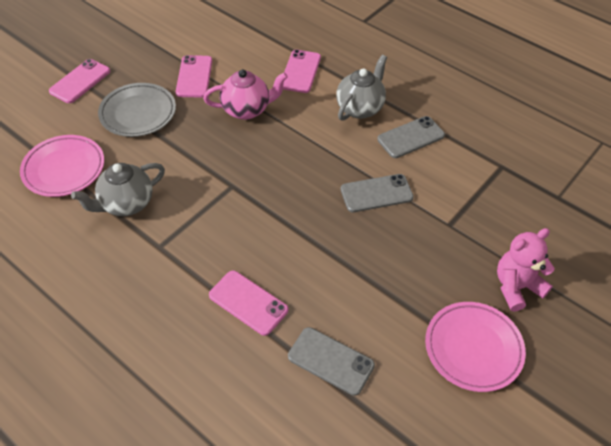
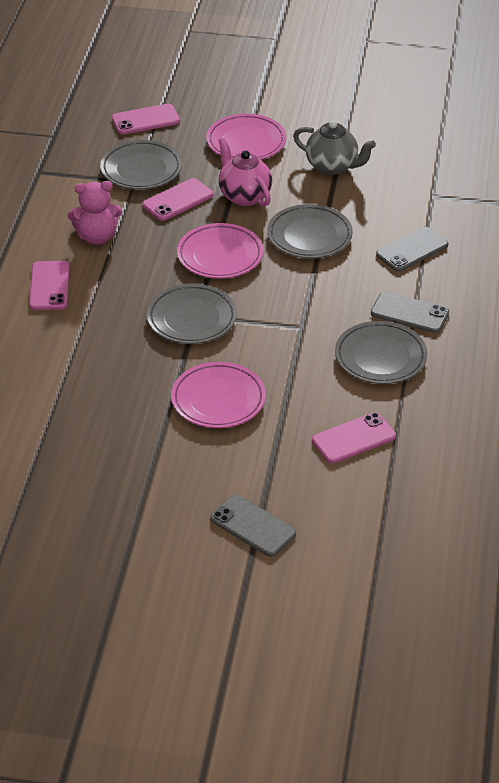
grey plate: [98,83,176,137] = 1 -> [100,140,182,189] [147,284,237,344] [267,204,353,258] [335,321,428,384] = 4
grey teapot: [71,163,165,216] [336,55,387,121] = 2 -> [293,120,376,175] = 1
pink plate: [20,135,104,197] [425,302,526,392] = 2 -> [171,362,266,428] [177,223,263,279] [206,114,286,160] = 3

